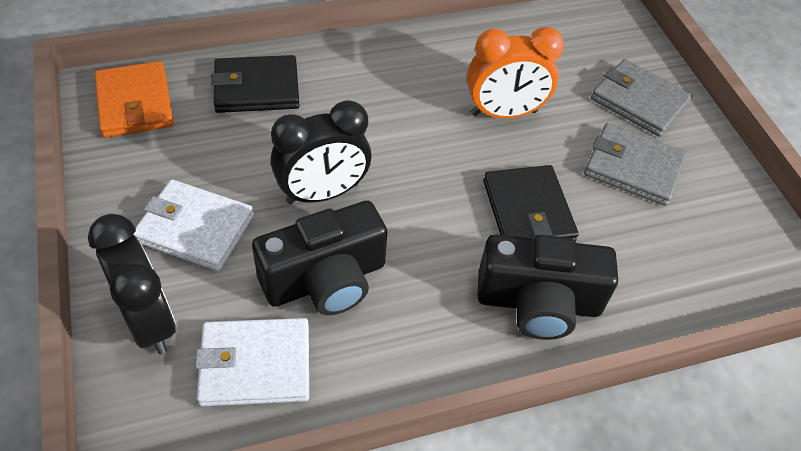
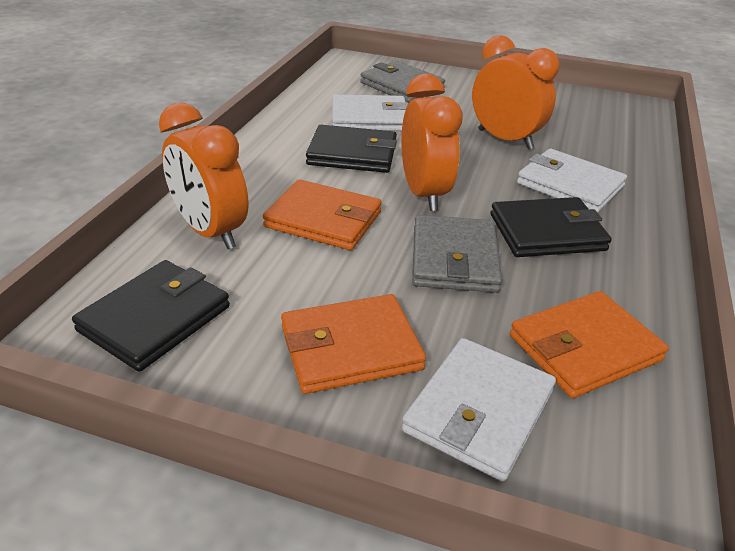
black camera: [252,201,387,315] [478,234,618,340] = 2 -> none = 0
black clock: [88,214,176,354] [271,100,371,204] = 2 -> none = 0
black wallet: [211,55,300,113] [483,165,579,241] = 2 -> [72,260,230,372] [306,125,397,173] [490,197,612,257] = 3
orange clock: [467,27,564,118] = 1 -> [159,102,249,249] [401,74,463,211] [472,35,560,150] = 3
orange wallet: [94,61,174,138] = 1 -> [263,179,382,250] [281,294,426,394] [510,291,669,398] = 3
white wallet: [133,179,254,271] [195,318,309,407] = 2 -> [332,95,408,131] [402,338,556,482] [517,149,627,213] = 3

